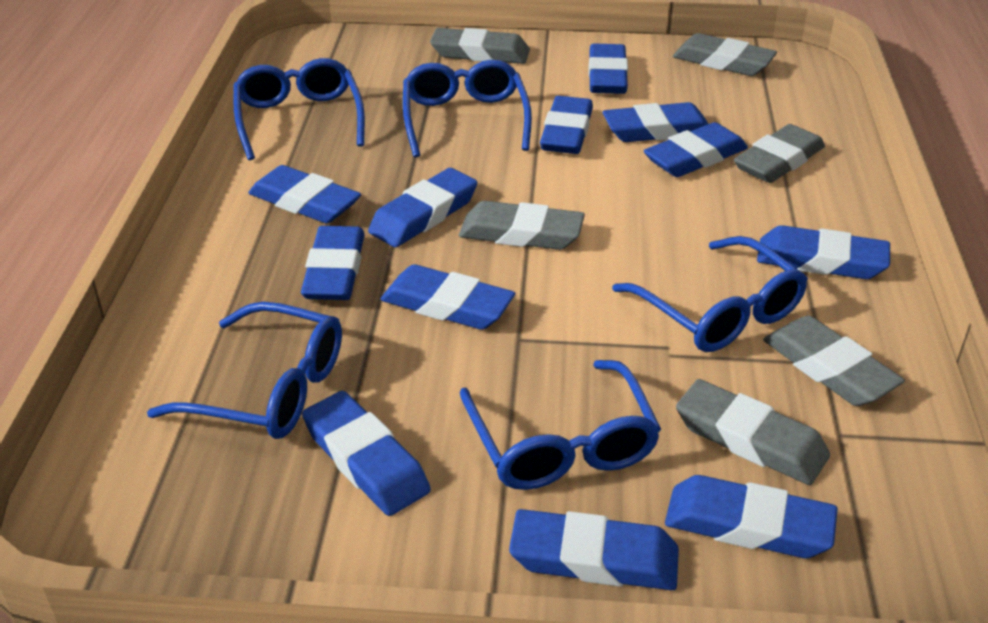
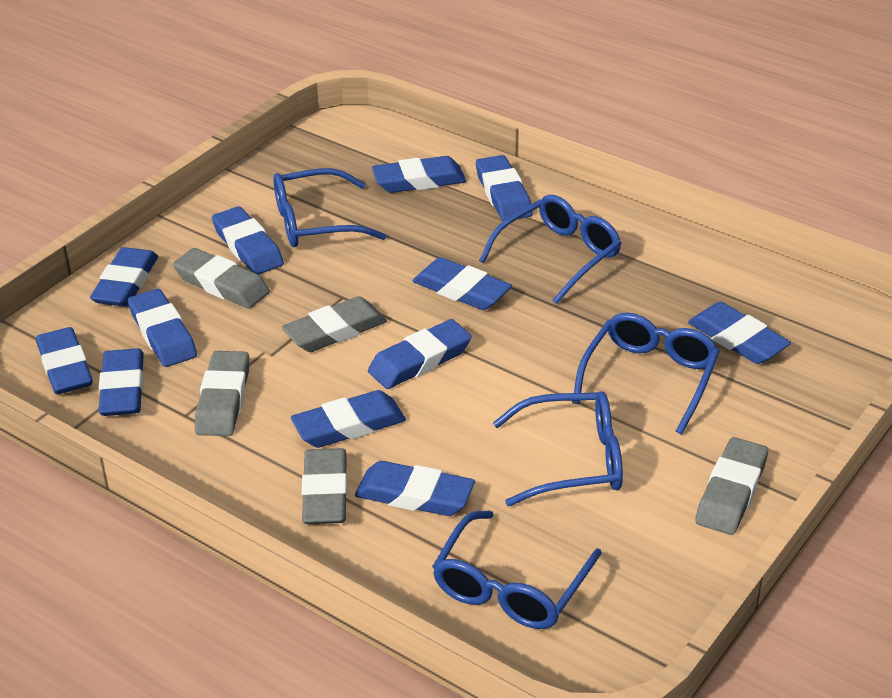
grey eraser: [430,28,530,64] [459,201,585,250] [673,33,777,76] [676,379,830,485] [734,124,825,183] [763,316,905,406] = 6 -> [173,248,270,309] [195,351,249,436] [282,296,387,352] [301,448,348,524] [695,437,768,535] = 5

